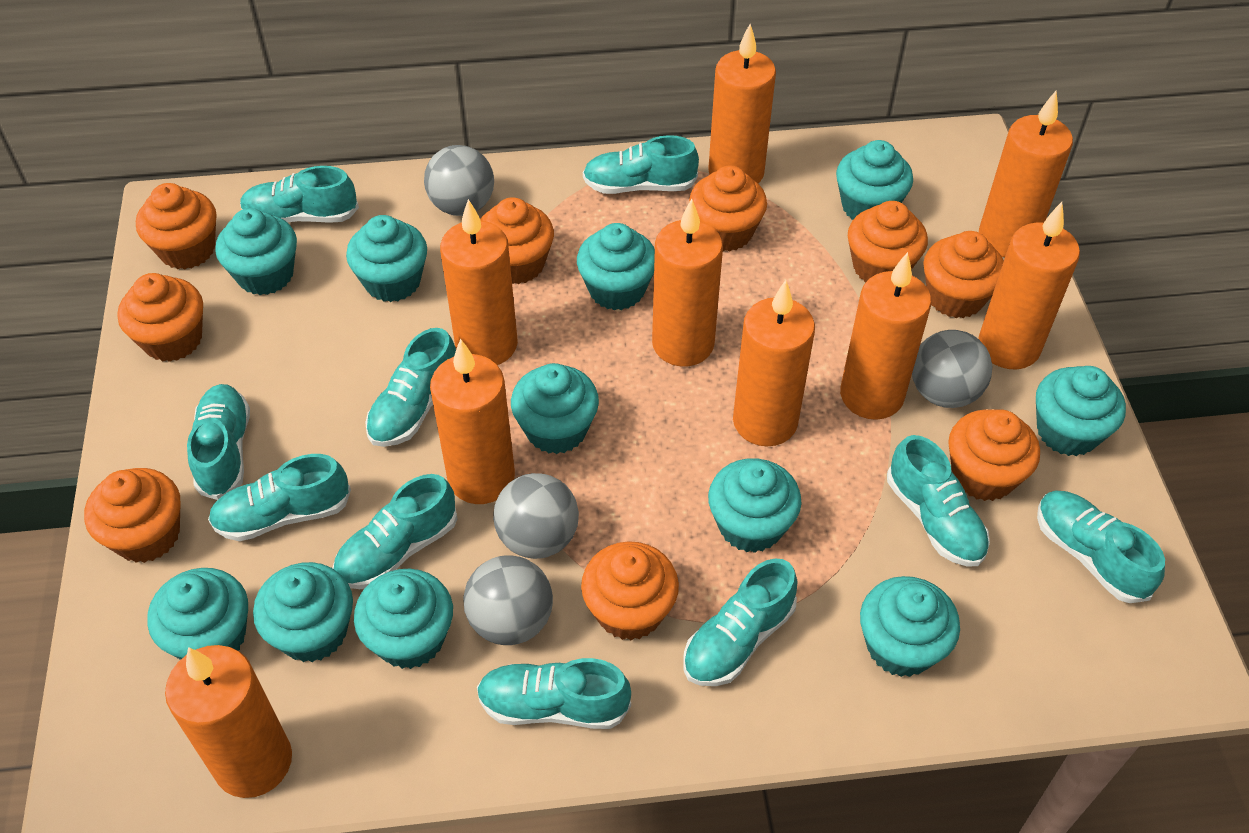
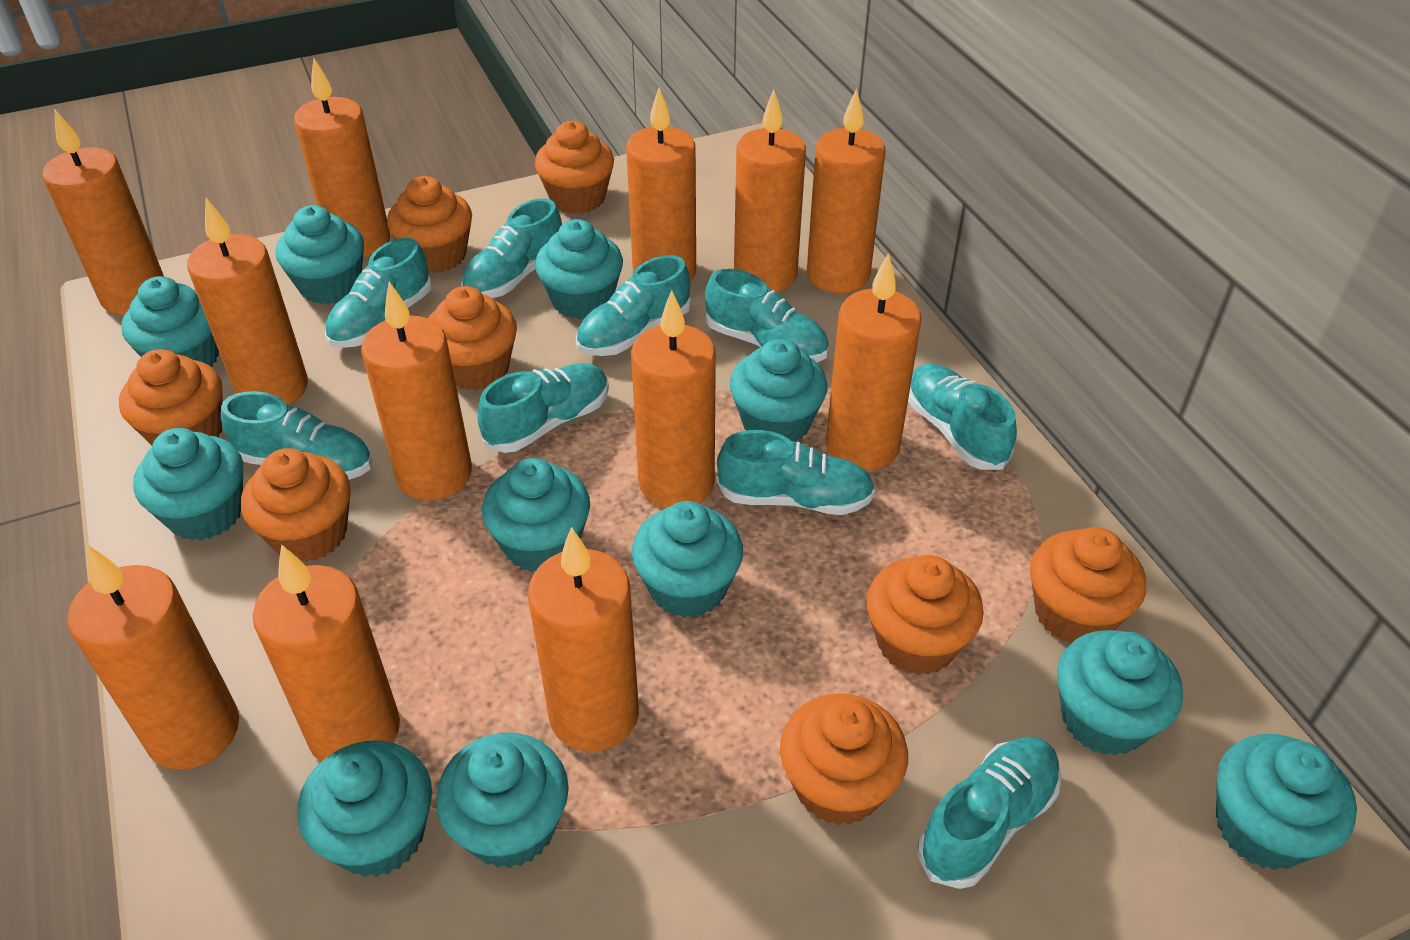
grey ball: [424,145,494,216] [463,555,553,645] [493,473,579,559] [912,330,992,408] = 4 -> none = 0
orange candle: [165,645,292,798] [430,339,515,504] [440,199,518,365] [652,198,723,367] [708,24,776,183] [733,280,815,447] [840,252,931,420] [978,202,1080,370] [979,91,1073,257] = 9 -> [42,110,164,315] [67,545,239,770] [187,198,308,405] [253,544,400,762] [294,59,390,258] [361,282,472,501] [528,527,639,752] [626,88,696,282] [631,290,716,508] [734,89,806,292] [807,89,886,293] [826,253,921,471] = 12
orange cupcake: [84,468,181,563] [118,273,203,362] [136,183,216,270] [480,197,554,284] [581,541,679,640] [689,166,767,251] [848,201,928,282] [923,231,1004,318] [948,409,1040,501] = 9 -> [119,349,223,445] [241,448,351,562] [387,176,472,273] [428,286,517,390] [535,121,614,214] [780,693,908,825] [866,555,984,675] [1030,527,1146,644] = 8
turquoise shoe: [187,384,250,500] [208,454,351,541] [240,166,359,223] [333,474,458,589] [365,328,456,447] [477,658,631,729] [583,135,699,194] [683,559,797,686] [887,435,990,567] [1037,490,1165,603] = 10 -> [221,391,372,480] [325,238,432,348] [461,198,562,298] [478,363,609,453] [576,255,691,356] [705,269,829,362] [717,430,875,515] [908,364,1017,470] [917,737,1061,889] = 9

